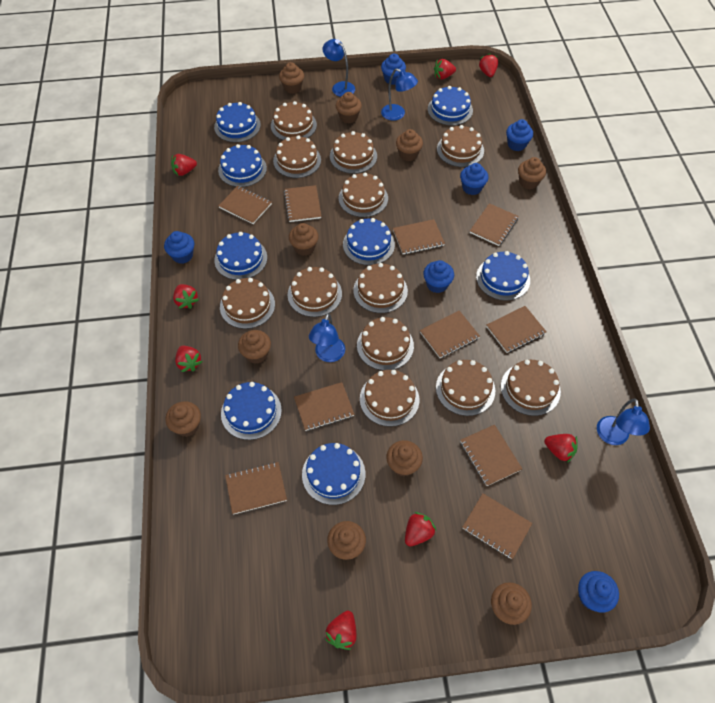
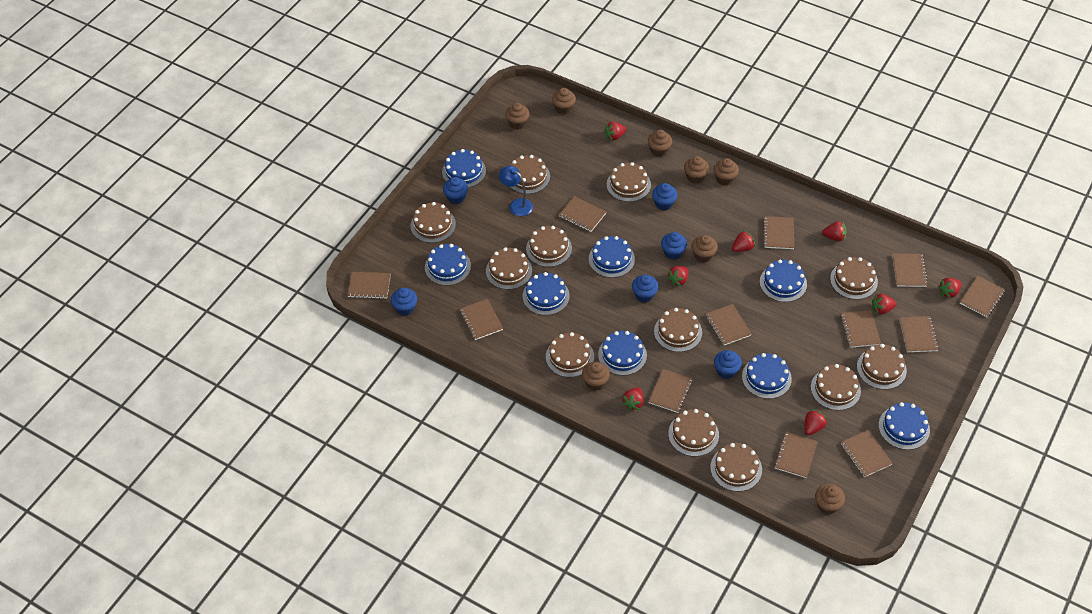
blue lamp: [309,313,345,362] [323,39,355,97] [381,68,418,121] [597,399,650,445] = 4 -> [499,166,533,216] = 1
brown cupcake: [165,401,201,437] [238,330,271,364] [279,62,304,94] [289,223,318,256] [327,521,366,560] [336,92,362,124] [386,440,423,477] [396,129,423,161] [491,582,532,625] [518,157,546,189] = 10 -> [505,103,529,130] [552,88,576,115] [582,362,610,391] [648,130,672,157] [684,156,709,184] [692,235,718,263] [714,158,739,186] [815,484,845,514] = 8
brown notebook: [218,186,272,224] [225,462,287,515] [284,185,322,222] [294,382,355,431] [393,219,445,254] [420,311,480,358] [460,425,522,486] [462,493,532,559] [470,203,519,246] [486,306,547,353] = 10 -> [347,272,391,299] [460,299,503,340] [559,196,606,232] [648,369,693,413] [706,304,751,345] [763,216,794,249] [774,432,818,478] [840,310,881,348] [841,430,893,477] [892,254,928,287] [899,316,939,352] [960,276,1006,318] = 12

